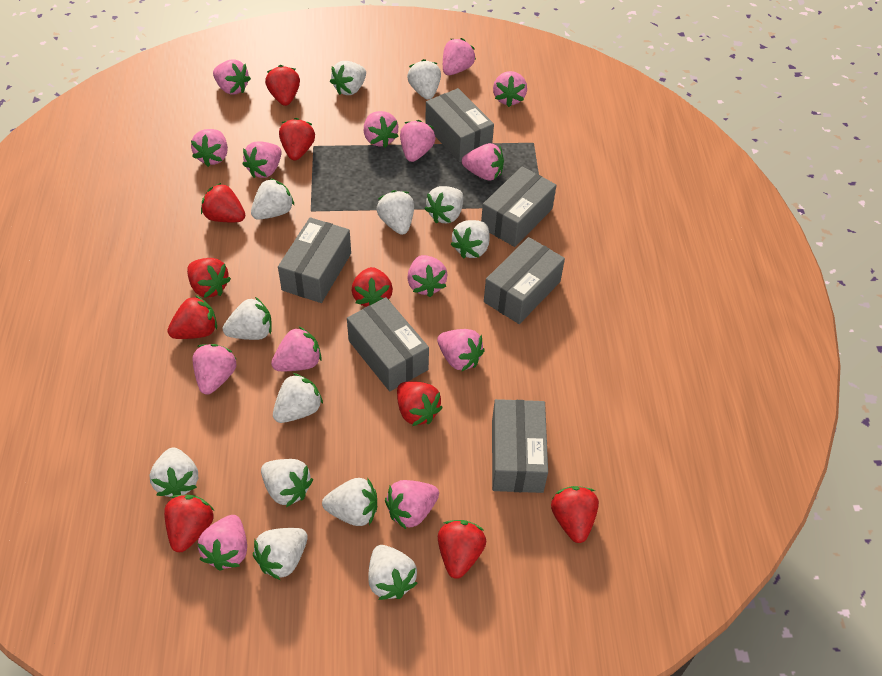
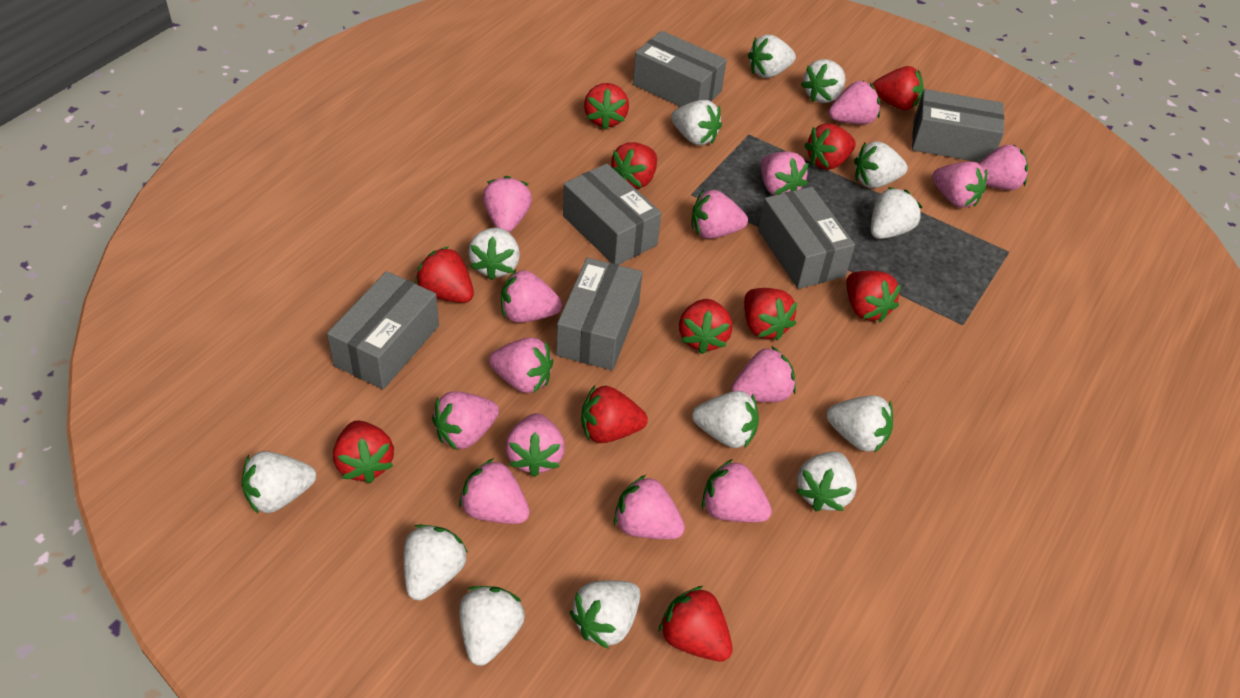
red strawberry: [164,495,215,552] [167,295,217,339] [187,258,231,298] [201,183,245,222] [265,65,300,106] [279,118,315,161] [352,267,393,307] [397,381,443,426] [438,520,486,579] [551,486,599,543] = 10 -> [333,420,394,483] [415,246,474,303] [581,386,648,443] [584,83,629,130] [611,142,657,189] [659,586,733,661] [679,299,732,354] [744,288,797,341] [805,123,856,170] [846,271,901,322] [872,66,923,110] = 11

